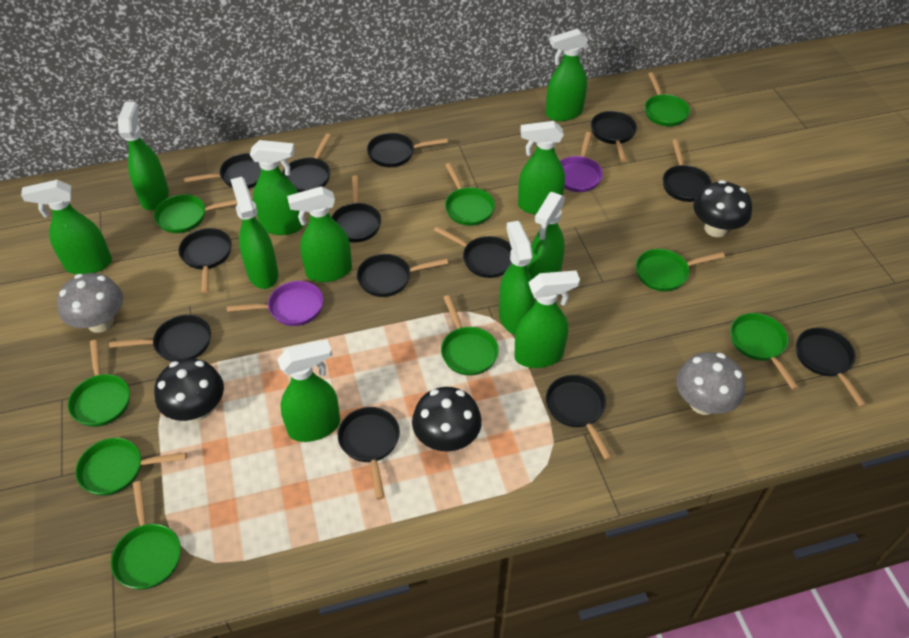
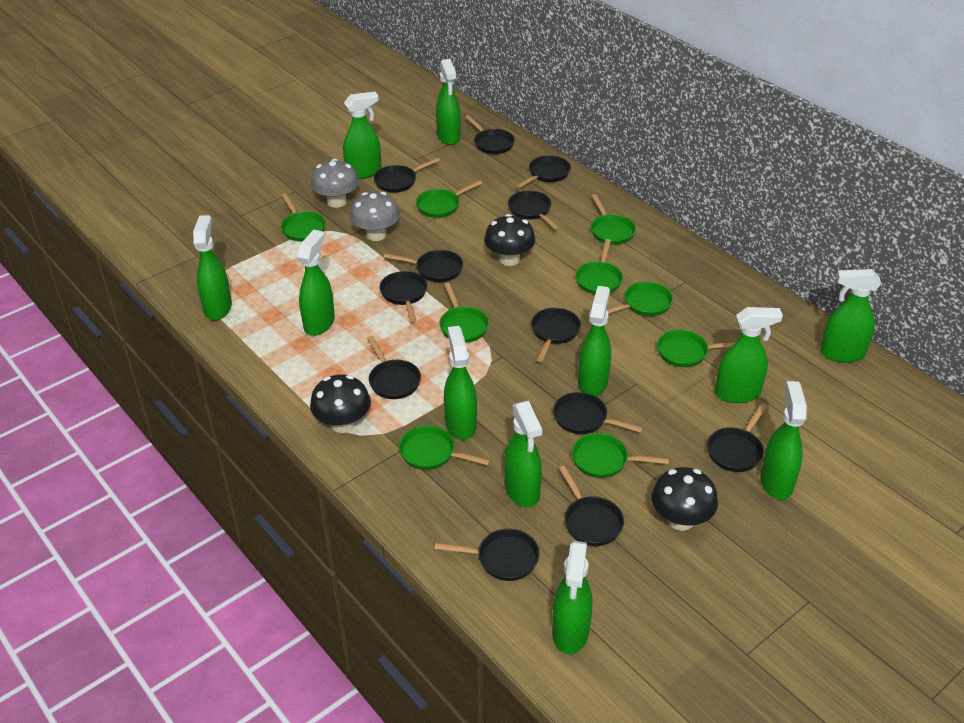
black pan: [109,315,211,362] [178,228,232,294] [184,153,261,189] [282,133,331,193] [332,175,381,242] [338,407,400,500] [357,254,448,297] [367,133,448,167] [434,226,512,278] [546,375,612,460] [591,111,637,162] [663,139,712,202] [796,328,866,407] = 13 -> [367,336,421,399] [374,158,440,193] [380,271,427,322] [384,250,463,282] [434,529,539,581] [465,115,515,154] [508,190,560,230] [516,155,571,188] [531,308,581,362] [553,392,643,434] [559,466,624,546] [707,403,767,472] = 12
purple pan: [227,281,323,326] [560,132,603,192] = 2 -> none = 0

